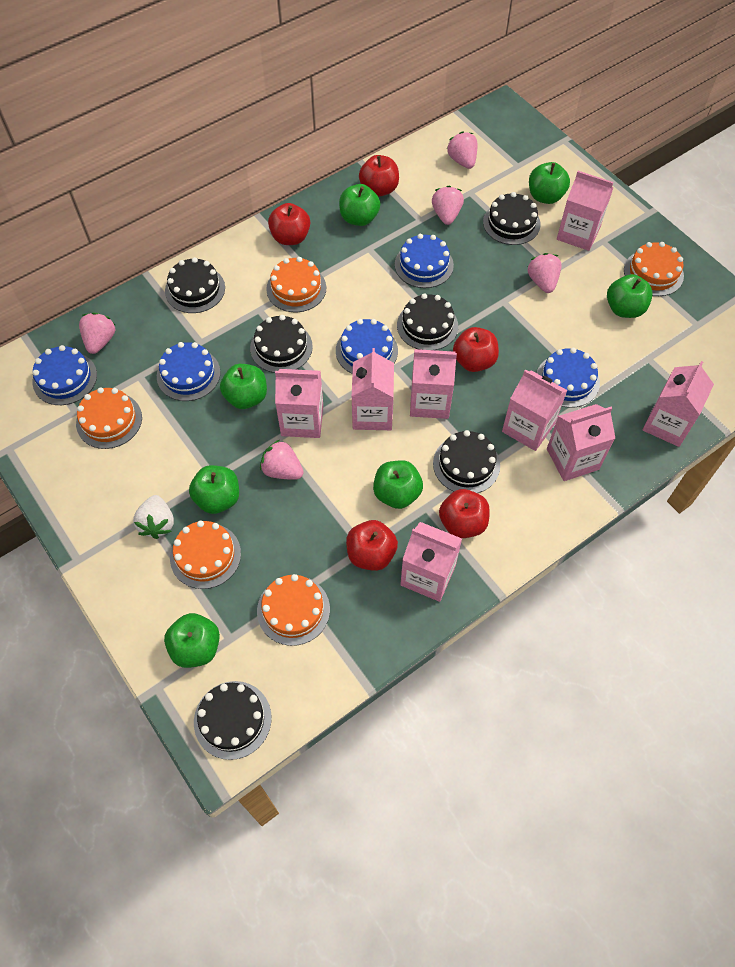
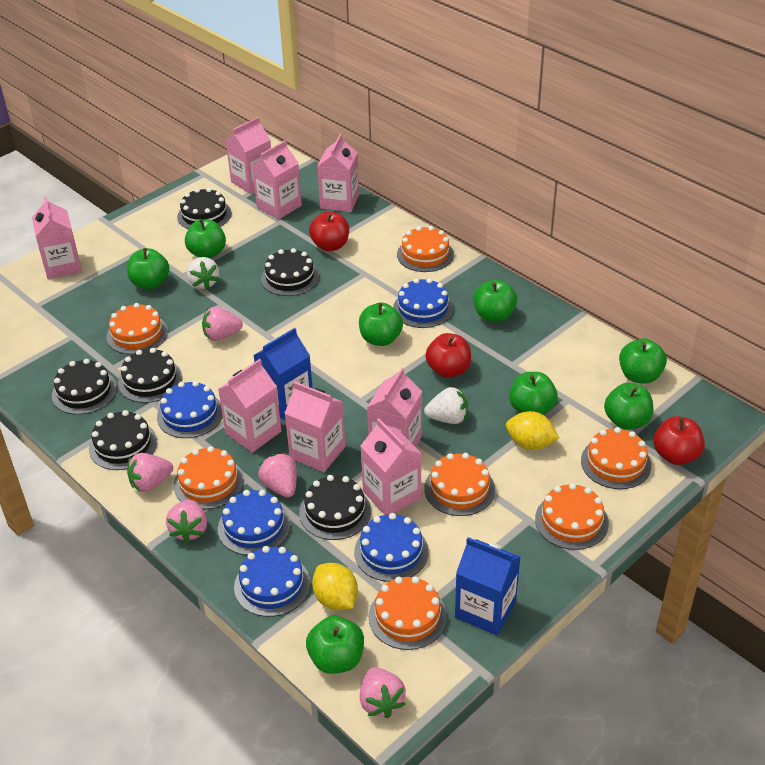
blue carton: none = 0 -> [253,328,312,419] [455,537,520,635] = 2
green apple: [164,613,220,668] [189,465,239,514] [220,364,267,409] [339,184,380,226] [373,460,423,509] [529,162,570,204] [607,274,653,318] = 7 -> [127,248,169,289] [185,219,226,258] [306,616,364,674] [359,303,403,346] [474,279,517,322] [509,372,558,415] [604,383,653,430] [619,338,667,384] = 8
orange cake: [76,387,142,449] [170,521,241,589] [257,574,330,646] [266,257,326,312] [624,242,684,296] = 5 -> [106,303,168,355] [174,446,244,509] [369,576,447,650] [397,226,454,272] [424,453,495,516] [535,483,609,550] [581,427,651,489] = 7
red apple: [268,203,310,245] [346,520,398,571] [359,155,399,197] [439,489,490,538] [453,327,499,372] = 5 -> [309,211,349,251] [425,333,471,378] [653,416,705,465] = 3
white strawberry: [133,495,174,539] = 1 -> [187,257,219,290] [424,387,468,424] = 2
yellow lemon: none = 0 -> [312,563,358,610] [506,411,559,450] = 2

